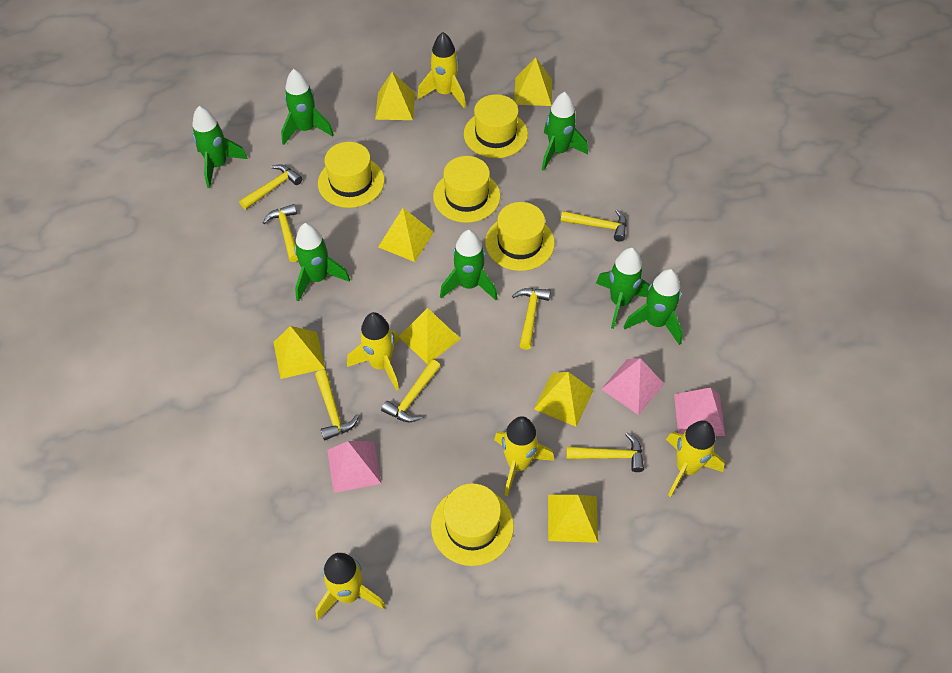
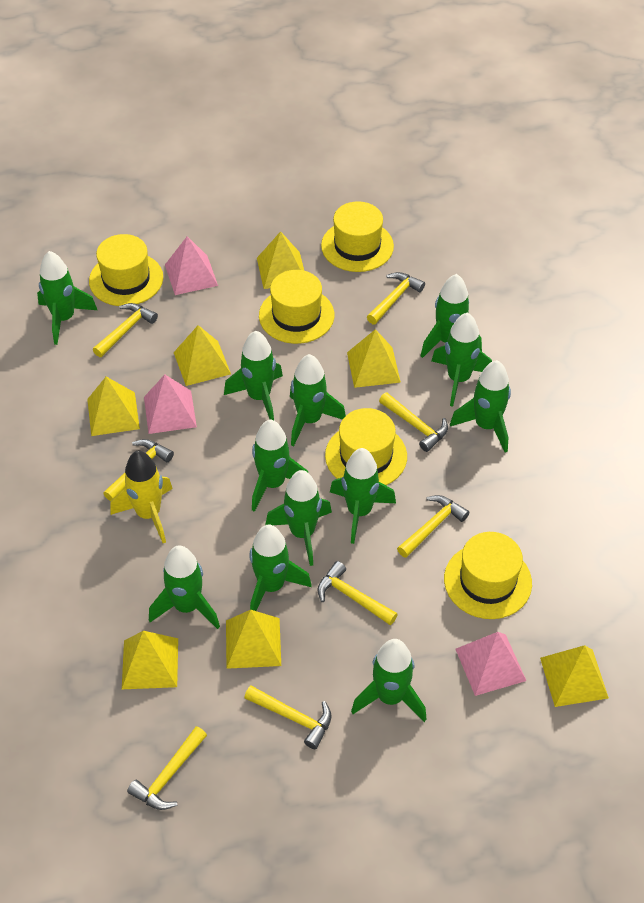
green rocket: [192,106,248,188] [281,69,334,145] [295,223,350,301] [440,230,498,300] [542,92,588,171] [596,248,650,329] [624,269,683,345] = 7 -> [37,251,97,345] [149,545,220,629] [224,331,283,420] [249,525,312,611] [252,420,308,512] [265,470,332,566] [290,354,346,446] [330,448,396,544] [351,639,426,722] [421,274,482,358] [432,313,492,407] [450,360,511,452] = 12
yellow hammer: [239,164,302,210] [262,204,298,262] [315,370,359,440] [381,359,441,422] [512,288,551,350] [561,210,627,242] [566,433,644,472] = 7 -> [93,303,158,357] [103,439,174,501] [127,726,207,810] [244,686,332,749] [318,561,398,625] [367,272,425,324] [379,392,448,452] [397,495,469,558] = 8
yellow rocket: [315,553,385,620] [347,312,399,391] [417,32,466,108] [494,416,554,496] [666,420,725,497] = 5 -> [110,451,173,543] = 1

